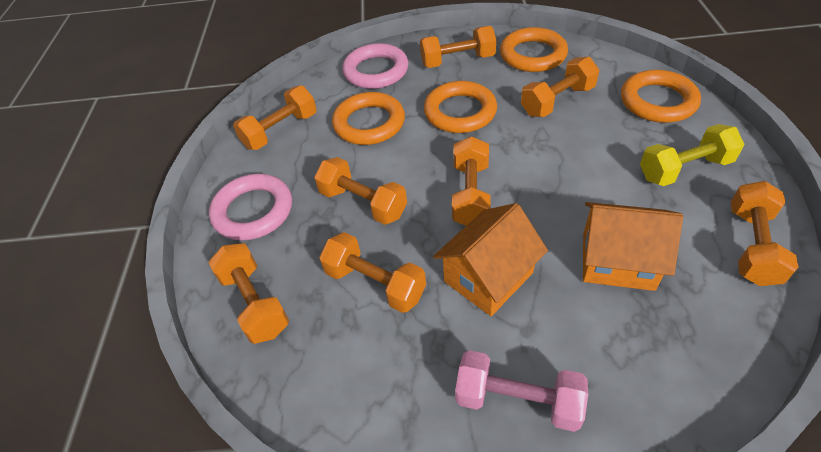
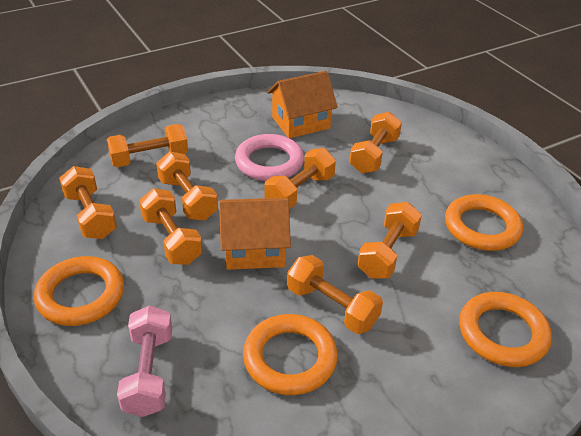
pink ring: [209,174,292,240] [342,43,408,89] = 2 -> [235,134,304,181] = 1
yellow dumbbell: [640,124,745,186] = 1 -> none = 0

